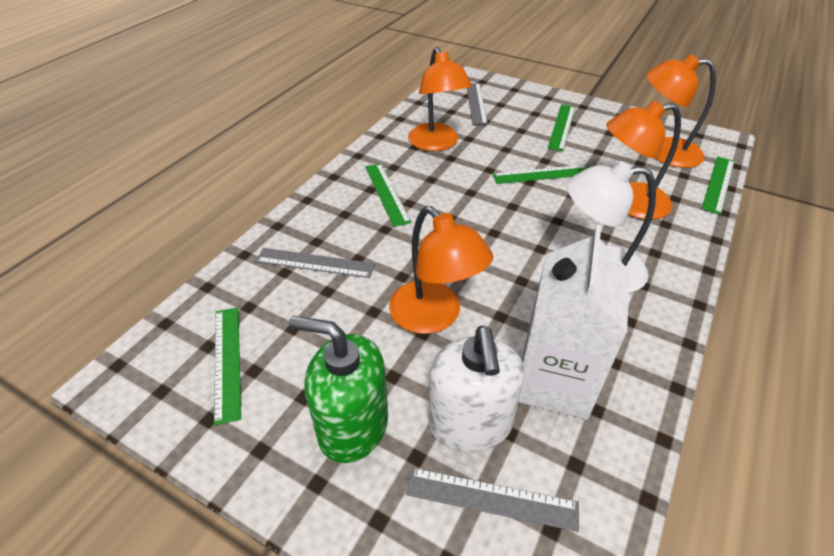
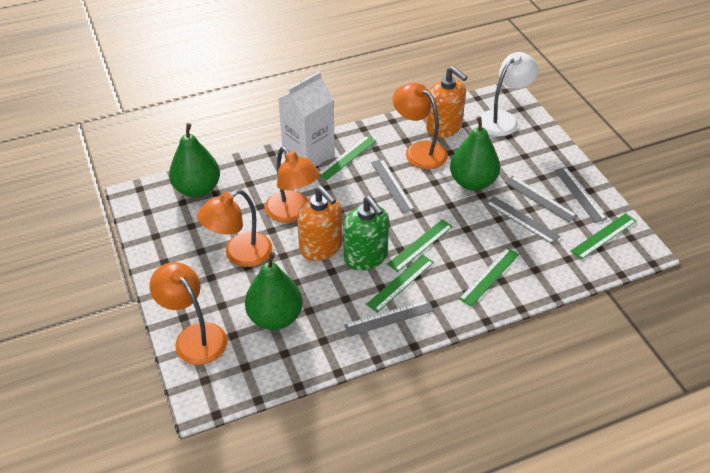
green pear: none = 0 -> [169,123,220,198] [245,252,303,330] [450,116,500,191] = 3
grey ruler: [256,248,375,278] [406,468,579,532] [467,83,488,125] = 3 -> [344,299,434,337] [371,159,415,214] [486,196,560,244] [504,176,577,222] [554,167,607,223] = 5
orange soap dispenser: none = 0 -> [297,186,342,261] [426,66,467,138] = 2
white soap dispenser: [428,326,525,452] = 1 -> none = 0

